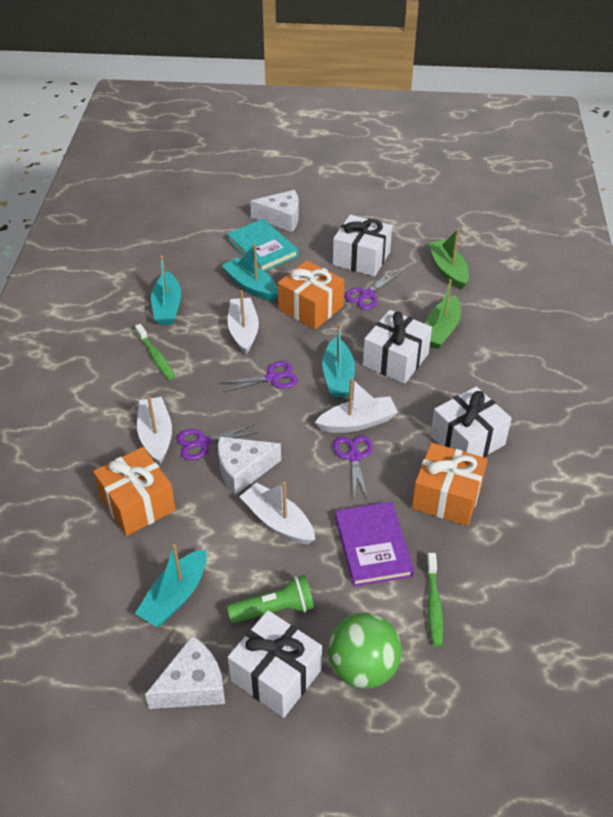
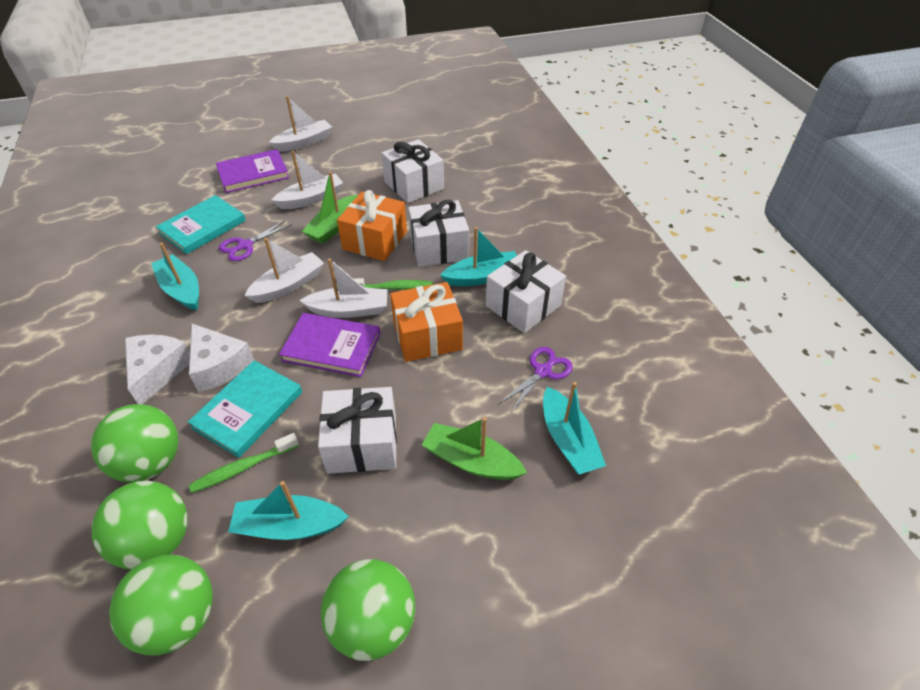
green ball: [328,613,402,689] = 1 -> [91,404,178,482] [92,481,188,569] [109,555,213,655] [321,559,415,661] = 4
green flashlight: [227,575,314,623] = 1 -> none = 0
orange gift: [93,447,176,536] [278,260,344,329] [412,443,488,526] = 3 -> [337,190,407,261] [390,282,463,362] = 2
purple book: [335,502,414,587] = 1 -> [216,149,289,193] [279,313,380,377] = 2
purple scissors: [176,424,257,460] [222,361,298,392] [333,436,373,500] [344,270,401,310] = 4 -> [219,220,291,261] [499,347,573,412] = 2
turquoise book: [227,219,299,271] = 1 -> [156,195,246,254] [188,360,302,458] = 2
white cheese: [145,635,225,709] [218,437,281,495] [250,190,299,232] = 3 -> [125,334,190,404] [189,324,254,392] = 2

